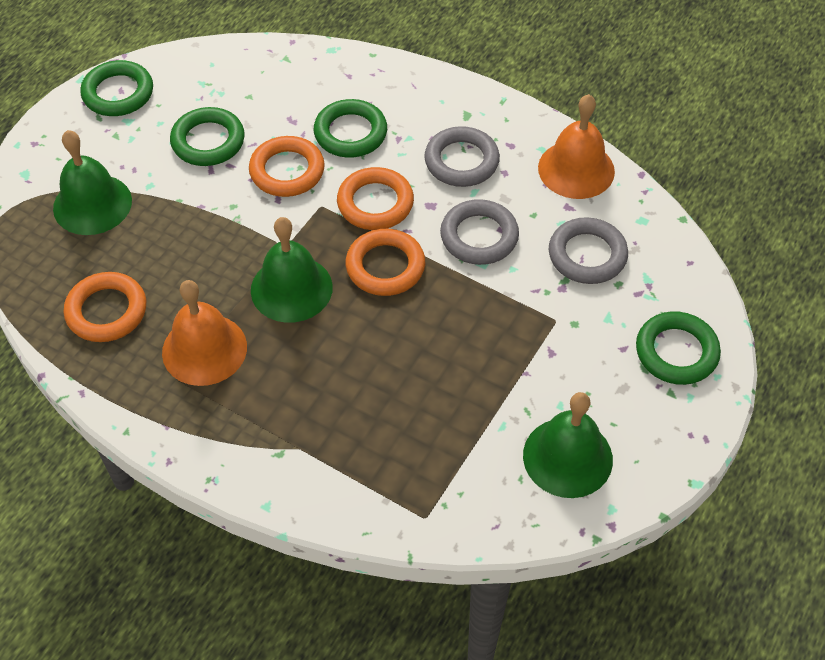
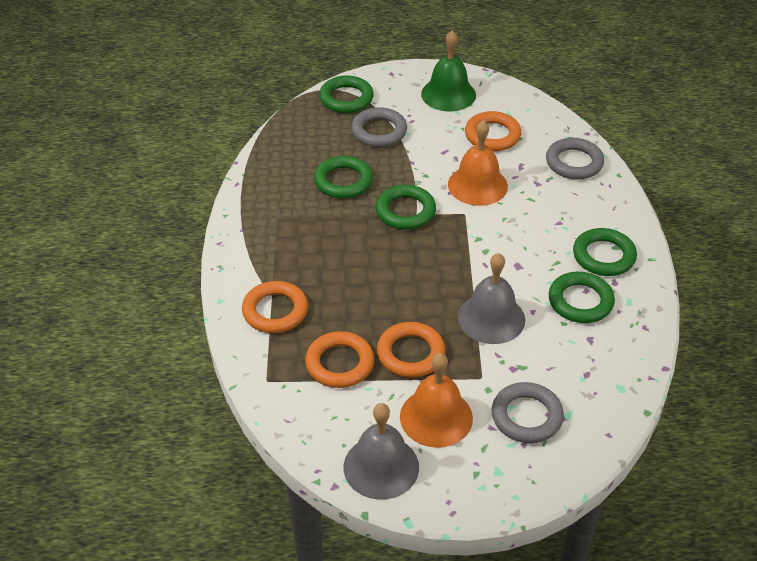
green bell: [53,130,132,235] [251,217,333,323] [523,392,613,498] = 3 -> [421,30,476,111] = 1
green ring: [80,60,153,116] [170,107,245,166] [314,99,387,158] [636,311,721,385] = 4 -> [314,156,373,199] [319,76,374,113] [376,185,436,230] [549,272,615,323] [573,228,637,276] = 5
grey bell: none = 0 -> [344,403,419,500] [458,253,525,344] = 2

